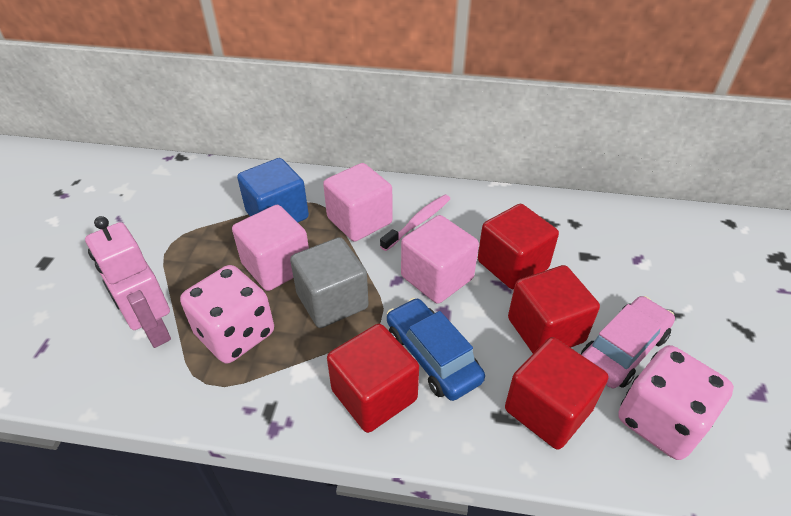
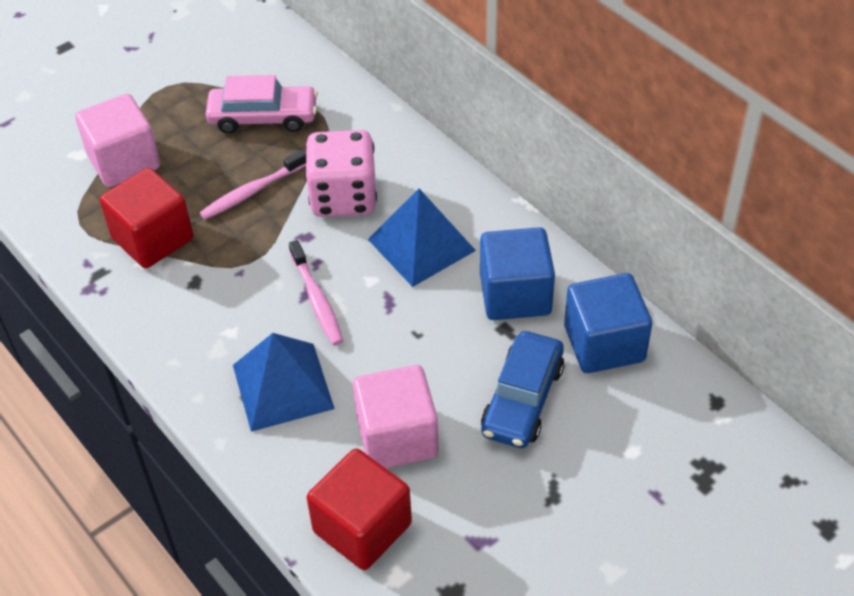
blue cube: [237,158,309,222] = 1 -> [480,227,555,320] [564,273,652,373] = 2
blue pyramid: none = 0 -> [233,333,335,432] [368,189,476,287] = 2
grey cube: [290,237,369,328] = 1 -> none = 0
pink cube: [232,205,309,291] [323,163,392,242] [401,215,479,304] = 3 -> [75,94,160,187] [353,365,439,468] = 2
pink dice: [180,265,274,364] [618,345,734,460] = 2 -> [305,130,377,217] = 1
pink robot: [85,216,171,348] = 1 -> none = 0
pink toothbrush: [380,195,450,251] = 1 -> [200,150,306,220] [289,240,343,345] = 2
red cube: [327,324,419,433] [478,204,559,290] [505,337,608,450] [508,265,600,353] = 4 -> [100,168,194,268] [307,449,412,570] = 2

